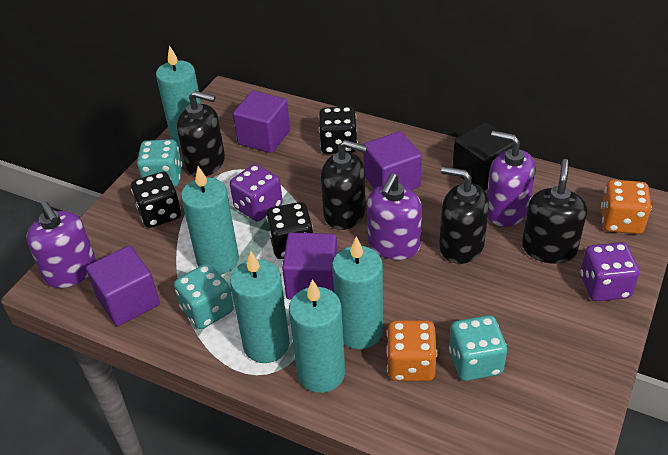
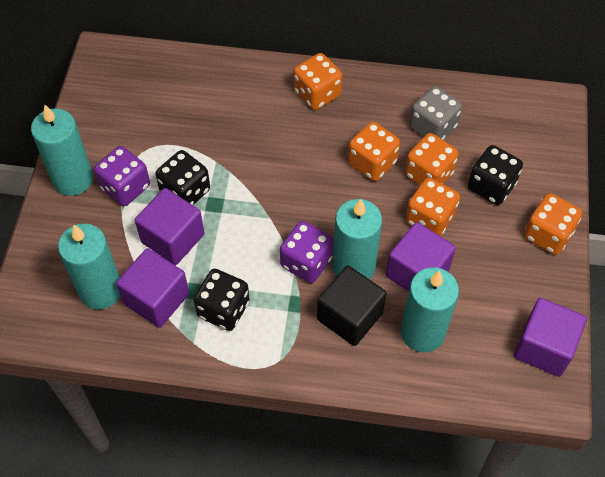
black soap dispenser: [177,91,225,176] [321,140,367,230] [439,167,489,264] [522,159,587,264] = 4 -> none = 0
grey dice: none = 0 -> [410,86,462,140] = 1
orange dice: [387,320,437,381] [601,180,652,234] = 2 -> [294,53,342,110] [348,122,400,181] [405,133,459,185] [406,178,460,236] [524,193,582,255] = 5
purple soap dispenser: [26,201,96,288] [367,173,422,260] [487,131,536,227] = 3 -> none = 0
turquoise candle: [156,45,201,148] [181,166,239,275] [230,251,290,363] [289,279,345,393] [332,236,383,349] = 5 -> [31,105,93,196] [58,224,120,309] [333,199,382,280] [401,267,459,352] = 4
turquoise dice: [137,139,182,187] [174,263,234,329] [449,315,507,381] = 3 -> none = 0

